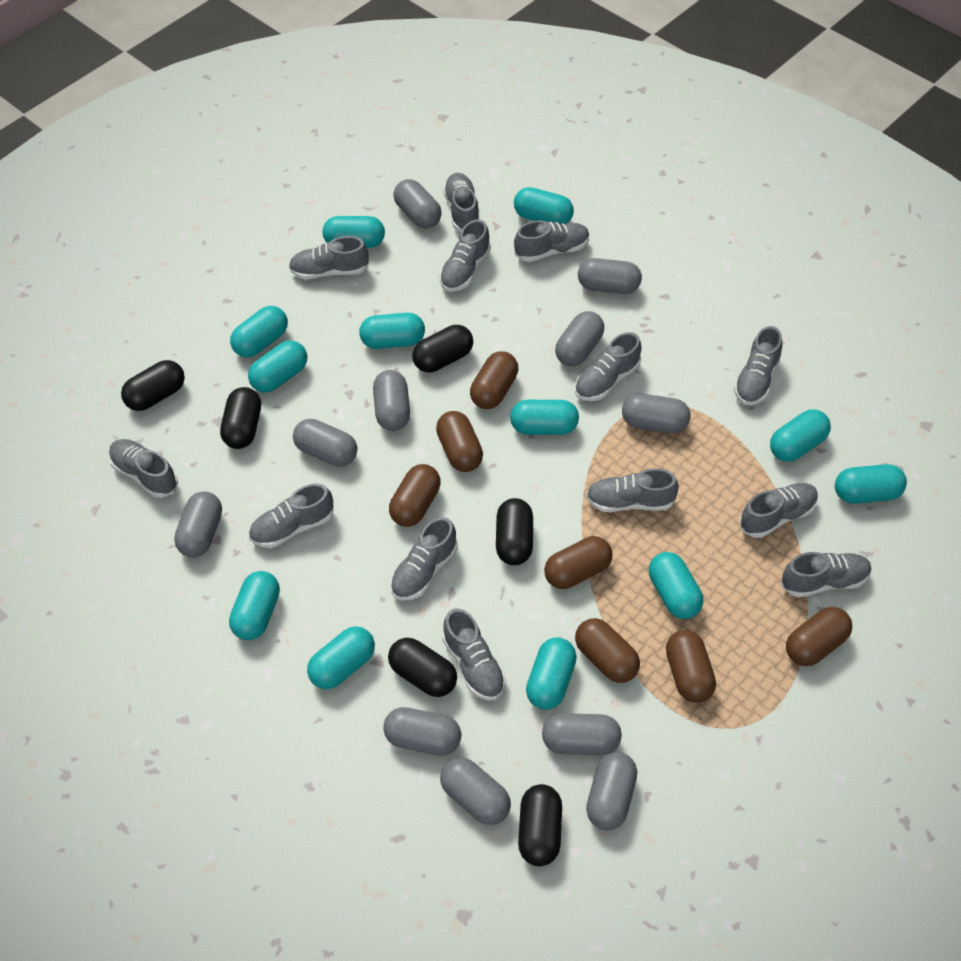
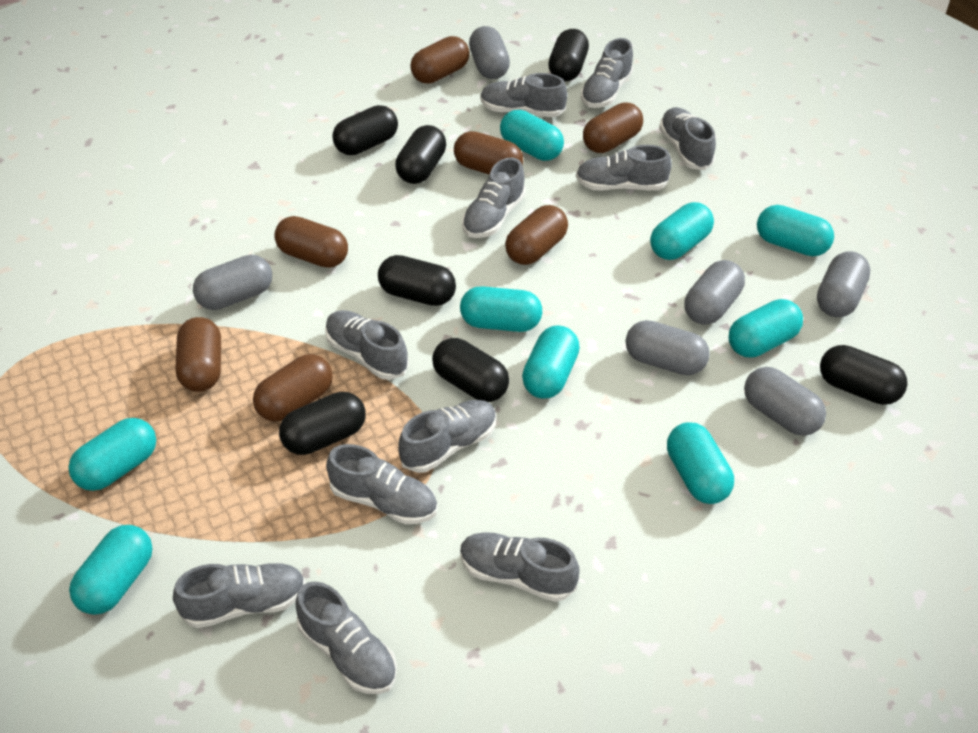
black capsule: [121,360,185,411] [220,387,261,449] [388,638,457,697] [412,325,473,372] [496,498,533,565] [518,784,562,866] = 6 -> [279,392,365,455] [332,105,398,155] [378,255,456,306] [395,125,446,184] [432,338,509,402] [548,29,589,82] [820,345,908,405] = 7
grey capsule: [174,491,222,557] [293,419,357,467] [373,370,410,431] [383,707,461,756] [393,179,442,229] [440,757,511,825] [542,713,622,755] [555,311,604,366] [578,258,642,294] [586,752,637,830] [622,393,690,433] = 11 -> [193,255,272,310] [469,26,510,79] [625,320,710,375] [684,260,745,325] [744,367,826,436] [817,251,871,317] = 6
grey shoe: [109,439,178,498] [249,484,333,548] [289,236,369,279] [390,517,458,600] [440,219,491,292] [442,608,506,700] [443,173,480,232] [514,221,590,262] [575,332,642,401] [586,468,679,512] [734,326,782,405] [740,483,818,538] [781,552,872,598] = 13 -> [173,563,306,628] [295,581,397,694] [325,310,409,380] [326,444,437,524] [398,400,497,473] [460,532,580,602] [462,157,526,238] [480,73,567,117] [576,145,672,191] [581,38,633,108] [659,107,716,170] = 11
turquoise capsule: [229,571,280,640] [230,306,288,358] [248,340,307,393] [307,626,375,689] [323,216,385,248] [359,313,425,349] [510,400,579,435] [514,187,574,224] [526,637,577,710] [649,552,703,619] [770,409,831,462] [835,464,907,504] = 12 -> [68,418,156,491] [69,525,152,615] [460,286,542,332] [500,110,564,161] [522,325,580,399] [650,202,714,260] [667,422,734,504] [729,299,803,357] [757,205,834,256] = 9

